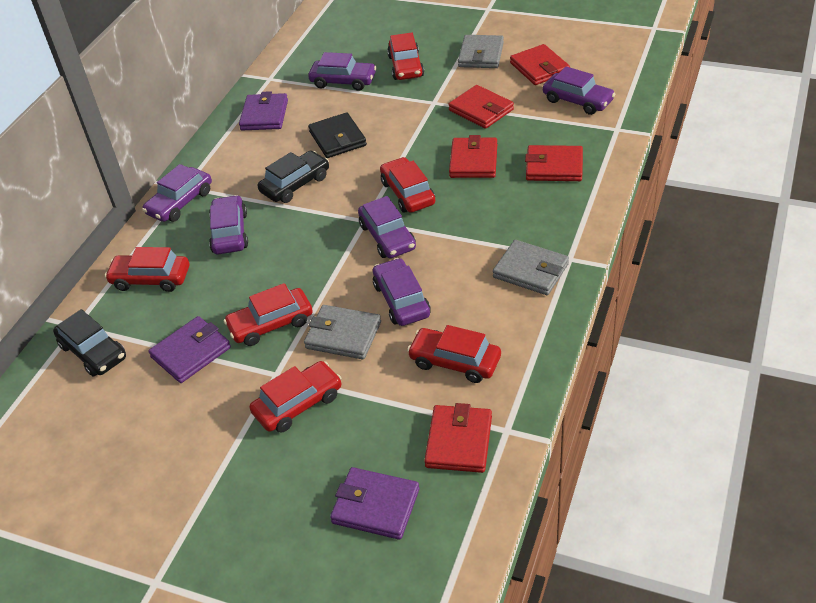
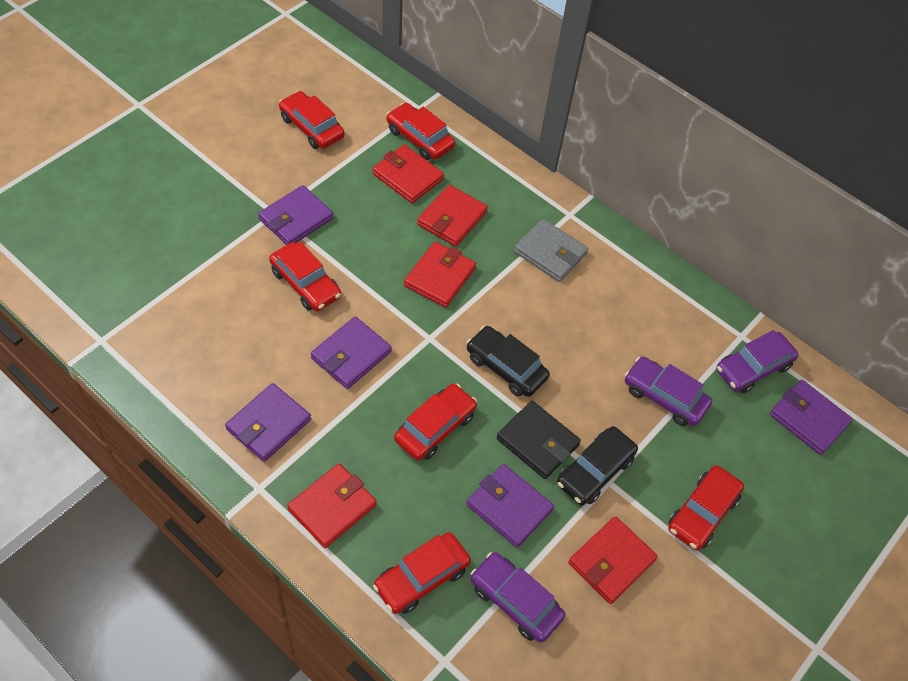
grey wallet: [304,305,381,360] [458,35,504,68] [493,240,569,295] = 3 -> [514,219,588,282] = 1
purple car: [142,164,212,222] [209,195,248,254] [308,52,377,91] [358,196,416,258] [373,258,431,326] [543,66,615,115] = 6 -> [471,552,565,643] [625,357,712,426] [716,330,799,393] = 3
purple wallet: [148,316,231,383] [239,91,288,130] [330,467,419,540] = 3 -> [225,383,311,462] [258,185,333,245] [311,317,392,389] [466,464,554,548] [770,380,853,455] = 5

